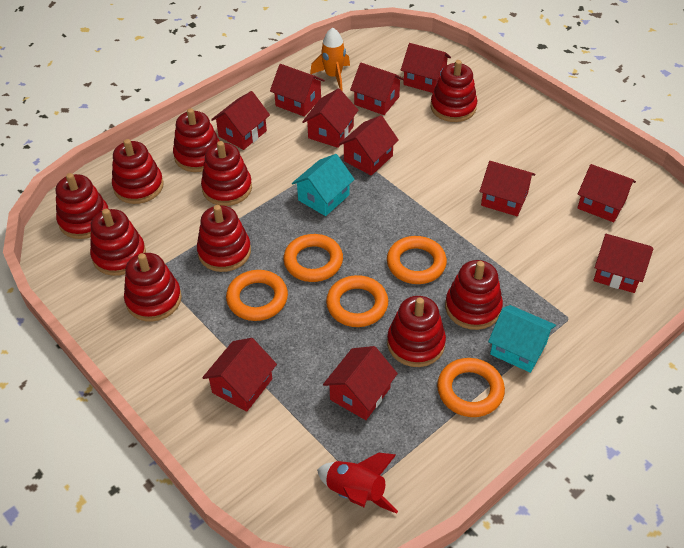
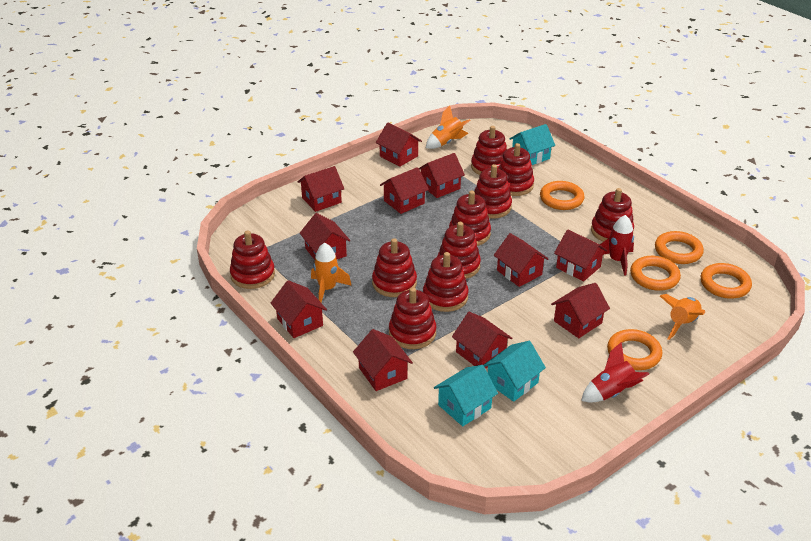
orange rocket: [310,28,350,91] = 1 -> [311,243,352,303] [426,105,471,149] [660,294,705,340] = 3
red rocket: [317,453,398,514] = 1 -> [581,342,649,403] [600,215,634,276] = 2
turquoise house: [292,154,355,216] [488,305,556,373] = 2 -> [434,365,498,426] [484,341,546,402] [509,124,555,165] = 3

